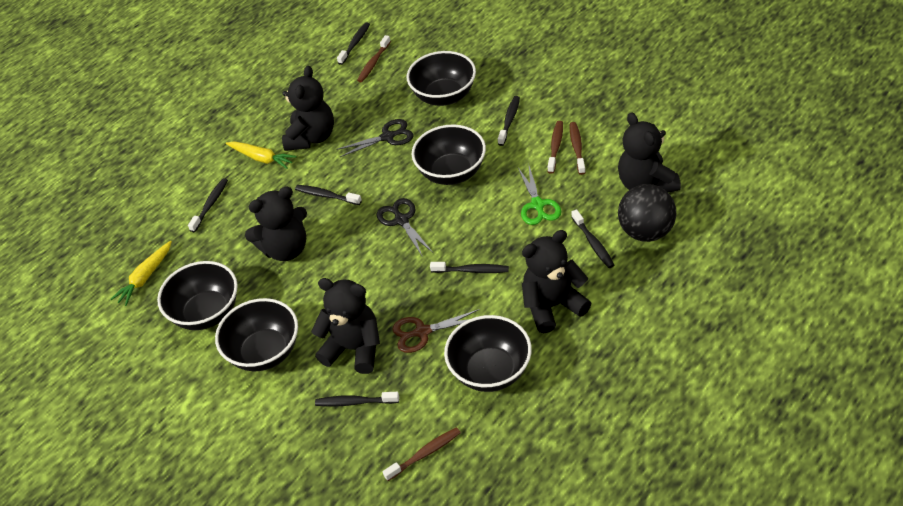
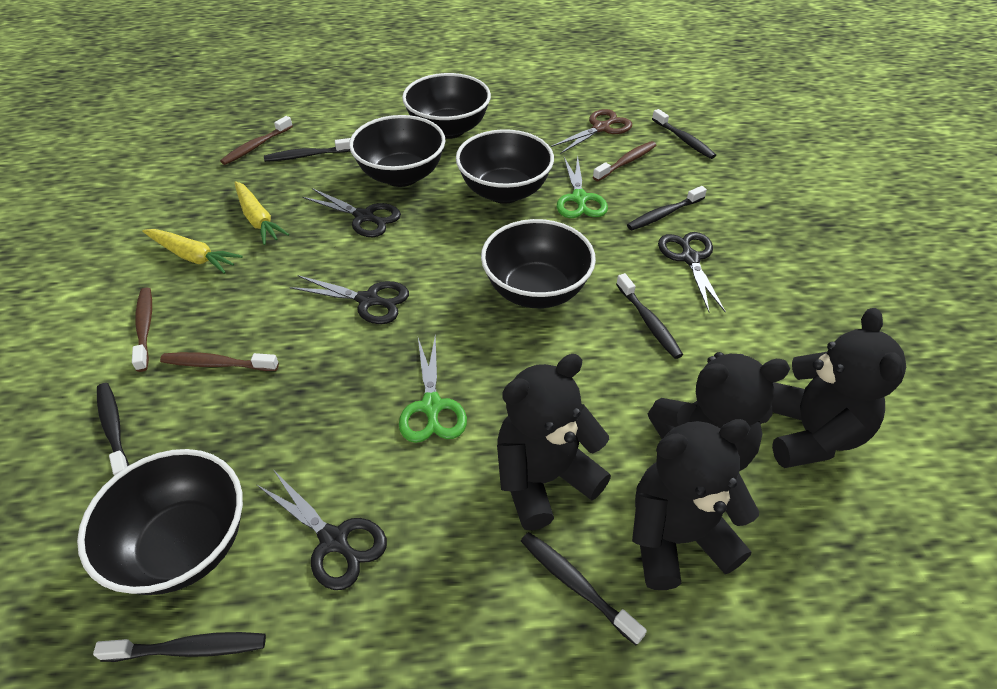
black ball: [618,184,676,242] = 1 -> none = 0
black scissors: [336,119,413,157] [377,198,433,257] = 2 -> [256,471,387,590] [290,275,409,324] [302,188,401,237] [658,232,726,313] = 4
black teddy bear: [245,186,307,261] [282,66,334,151] [311,278,380,374] [522,230,591,333] [618,112,681,193] = 5 -> [497,354,611,531] [632,419,759,590] [648,352,790,472] [772,308,906,468] = 4
green scissors: [518,166,561,225] = 1 -> [399,334,467,443] [557,156,608,218] = 2

